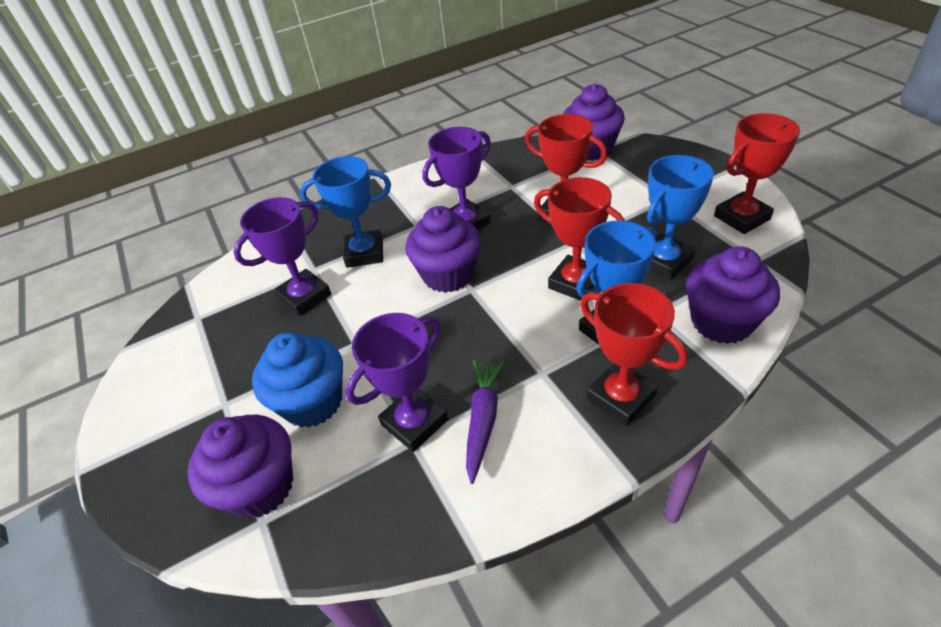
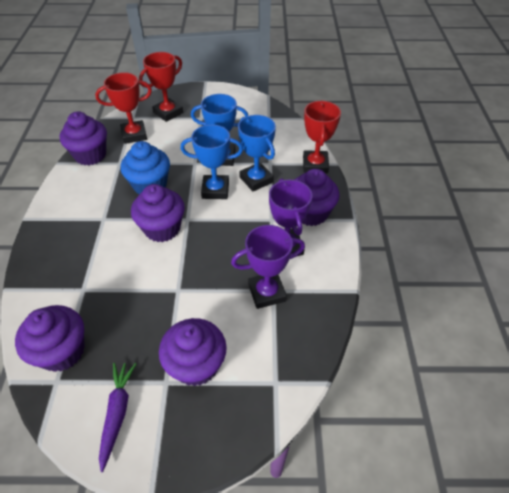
purple cupcake: [187,415,293,518] [405,206,481,293] [563,84,625,161] [686,246,780,344] = 4 -> [15,305,85,372] [60,111,107,165] [131,184,185,242] [159,318,227,386] [294,169,339,226] = 5
purple trophy: [233,197,331,316] [346,313,448,452] [422,127,491,231] = 3 -> [231,225,305,309] [269,178,312,256] = 2
red trophy: [525,114,608,220] [534,177,625,301] [580,283,688,426] [714,113,800,234] = 4 -> [95,72,152,144] [139,52,183,122] [303,101,341,173] = 3

